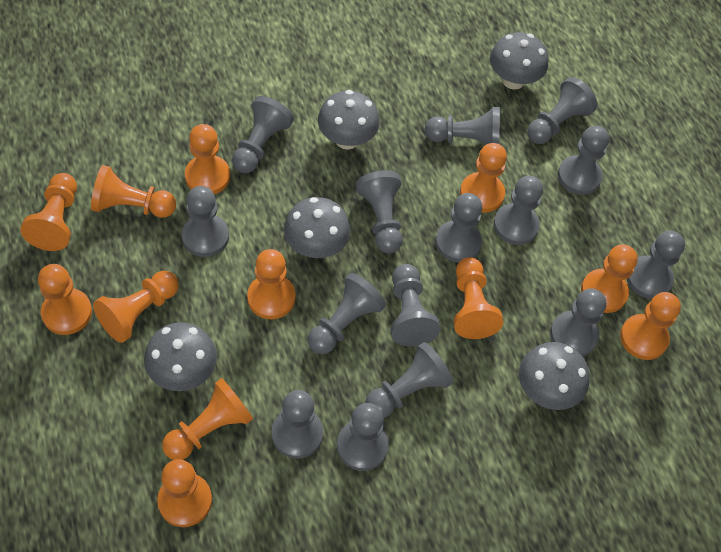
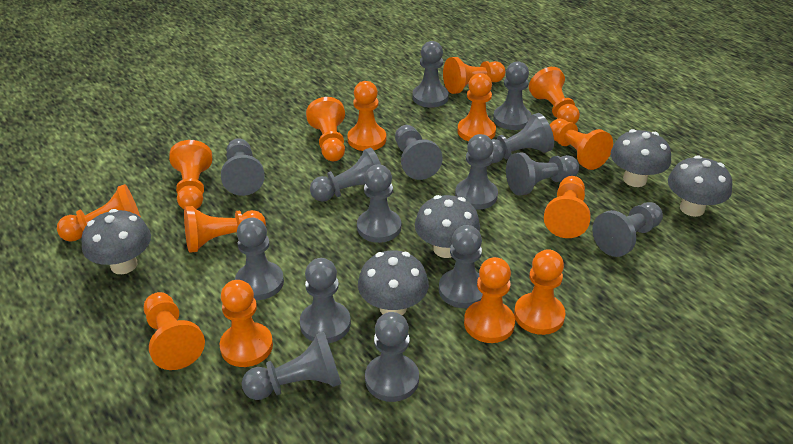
orange pawn: [20,173,77,251] [38,264,92,335] [91,165,176,218] [93,271,179,343] [157,459,212,527] [162,378,253,460] [185,124,230,194] [247,249,296,319] [454,257,503,339] [460,143,507,213] [581,244,638,313] [620,292,681,360] = 12 -> [57,184,141,242] [144,292,205,370] [169,140,212,209] [184,206,266,253] [219,280,273,367] [306,97,345,161] [347,81,386,151] [443,57,505,94] [457,73,496,141] [464,257,515,343] [514,249,565,335] [529,67,580,124] [544,176,591,238] [550,119,613,170] = 14

